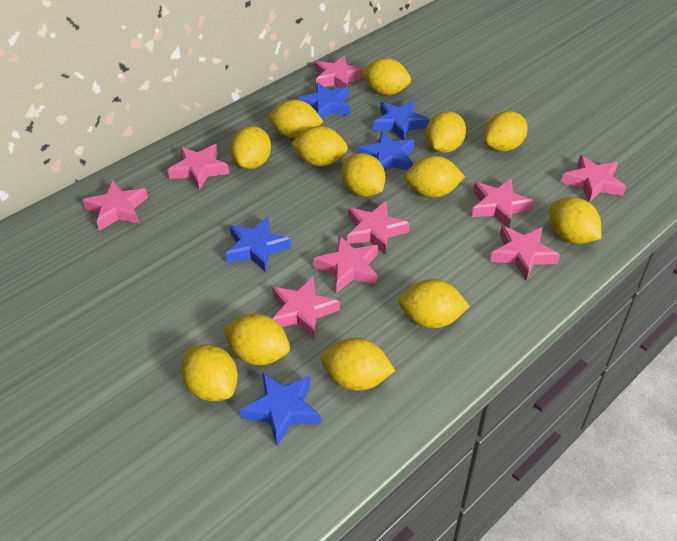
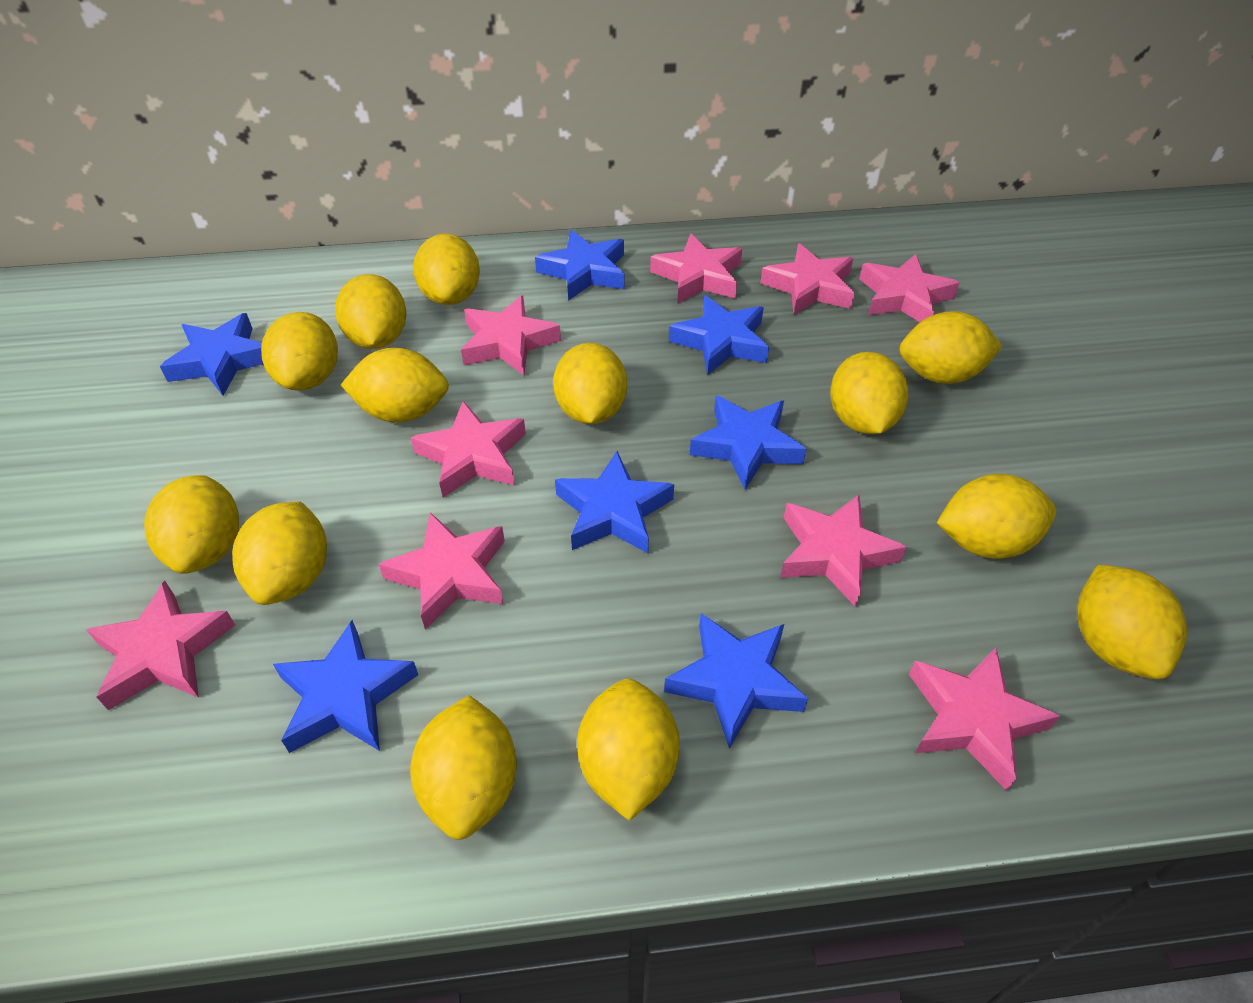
blue star: [226,217,291,271] [240,372,321,446] [297,83,350,119] [358,131,415,171] [373,101,430,140] = 5 -> [160,313,263,396] [273,620,418,753] [535,230,624,301] [555,451,674,553] [664,613,808,749] [669,295,769,375] [690,396,806,490] = 7

